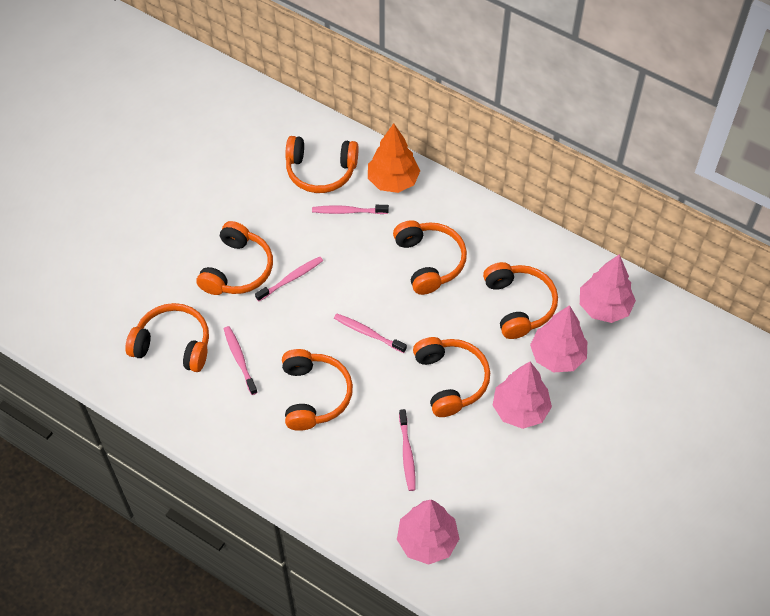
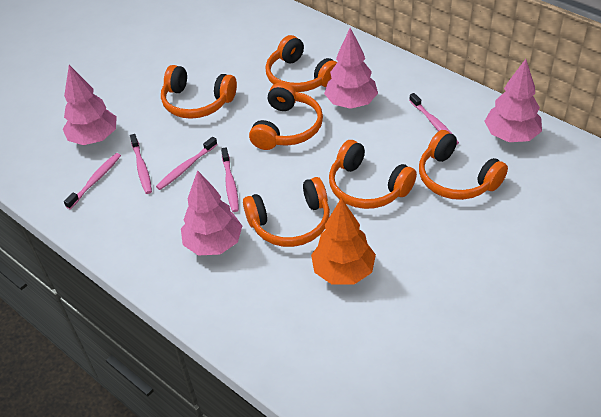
orange headphones: [126,303,209,372] [196,221,273,295] [282,349,353,431] [285,136,358,193] [393,220,467,295] [413,337,490,417] [483,262,558,339] = 7 -> [161,65,237,119] [243,177,330,247] [249,82,323,150] [266,35,337,92] [329,140,417,209] [419,130,508,200] = 6

